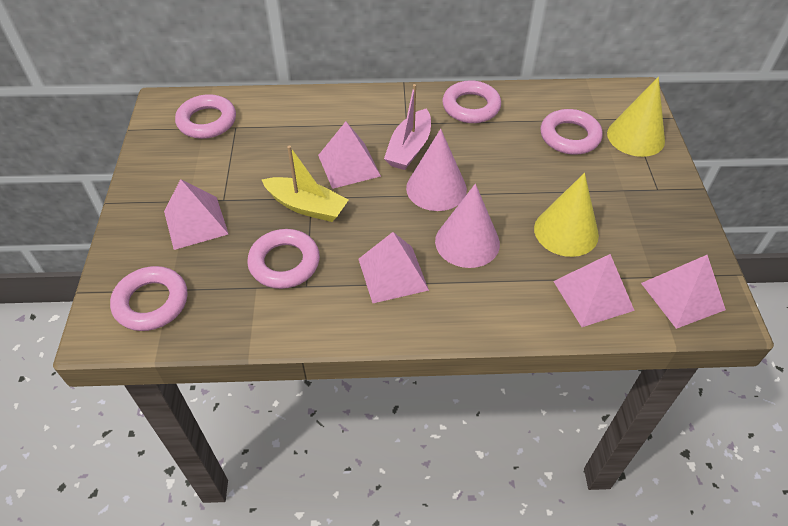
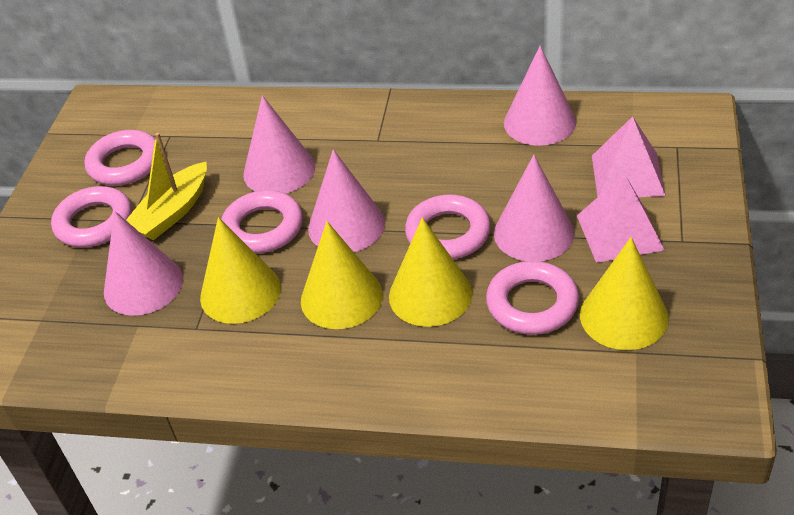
pink boat: [384,84,431,170] = 1 -> none = 0
pink cone: [406,129,467,211] [435,184,500,268] = 2 -> [104,211,183,316] [243,95,315,193] [308,149,385,252] [494,155,574,261] [504,45,576,146] = 5
pink pyramid: [164,179,228,250] [318,122,381,189] [359,232,429,303] [553,254,635,327] [641,255,726,329] = 5 -> [577,173,665,263] [592,116,666,197] = 2
yellow cone: [534,173,599,257] [607,77,665,157] = 2 -> [200,217,281,324] [301,221,383,329] [389,217,472,327] [580,237,669,350] = 4

